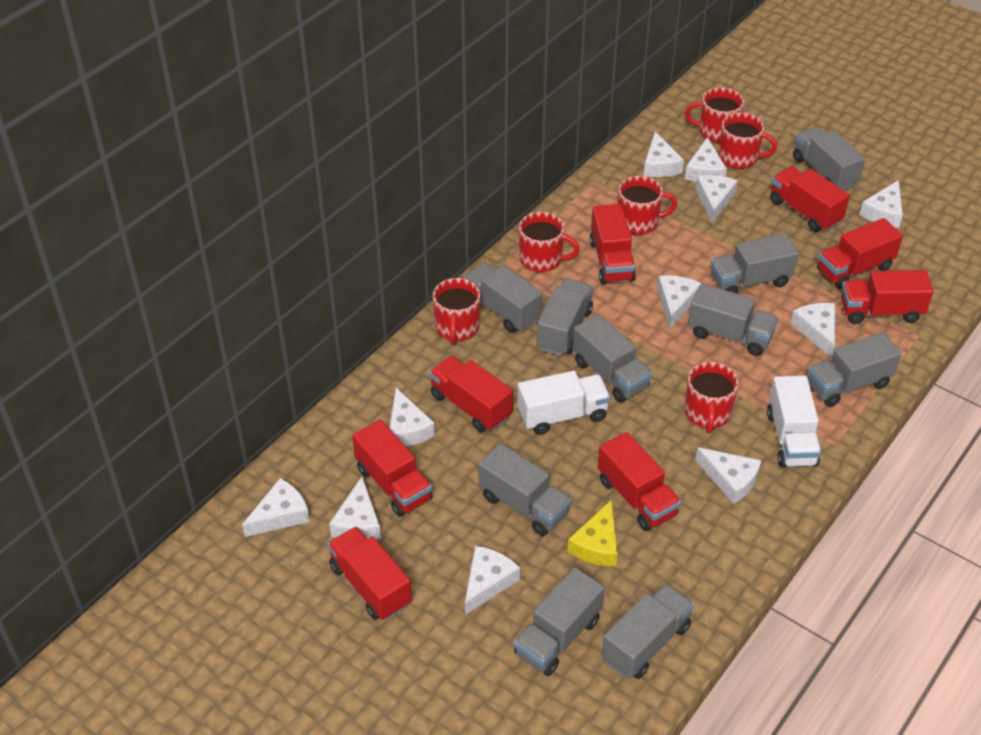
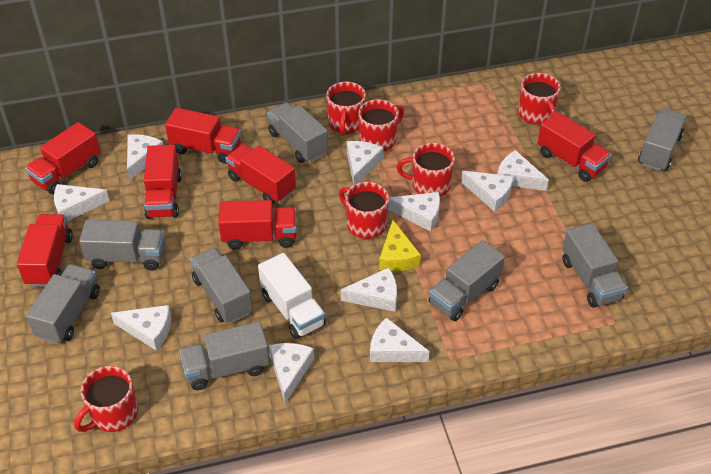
grey truck: [464,262,542,333] [479,443,572,536] [514,567,605,676] [537,279,593,356] [573,314,652,403] [602,583,694,679] [688,283,778,356] [711,234,799,294] [793,127,865,190] [808,332,902,407] = 10 -> [26,264,100,344] [79,220,165,271] [179,322,270,390] [190,247,253,324] [267,102,328,163] [429,240,505,321] [562,223,628,308] [638,108,686,171] = 8
red truck: [327,527,412,620] [352,420,433,517] [429,356,513,432] [590,204,636,284] [598,432,681,531] [770,166,850,232] [817,218,903,289] [841,270,933,324] = 8 -> [17,214,73,287] [25,122,101,194] [144,145,182,219] [165,108,241,164] [218,200,296,250] [226,144,296,204] [537,112,612,182] = 7
white cheese: [242,478,310,537] [329,477,381,540] [389,388,435,446] [465,546,520,615] [643,131,684,177] [657,275,701,329] [685,137,727,182] [695,175,738,223] [695,447,761,504] [790,303,835,358] [860,180,903,228] = 11 -> [54,184,109,221] [111,305,171,351] [127,134,163,180] [269,343,314,403] [341,267,397,312] [347,141,383,185] [370,317,429,362] [388,192,440,232] [461,171,513,212] [497,150,549,191] = 10
white truck: [517,371,611,435] [767,376,821,467] = 2 -> [258,253,326,339] = 1

